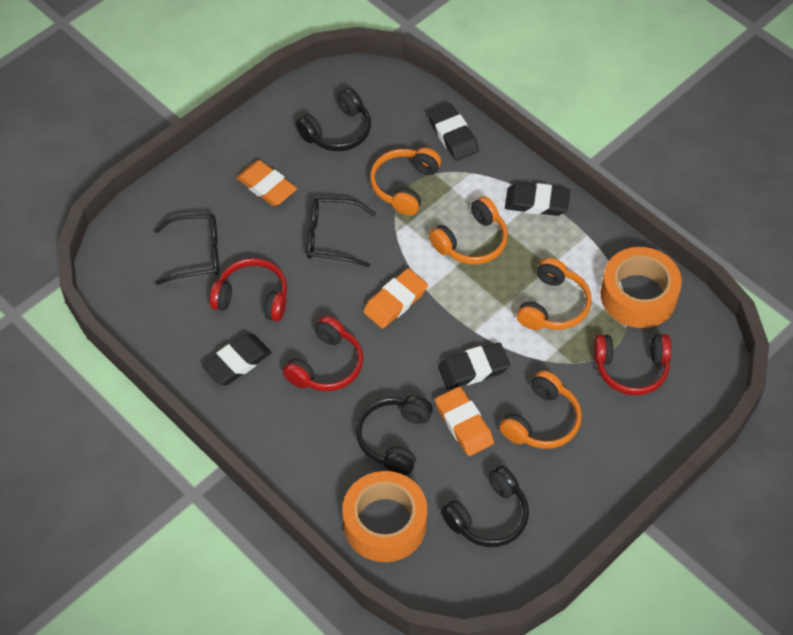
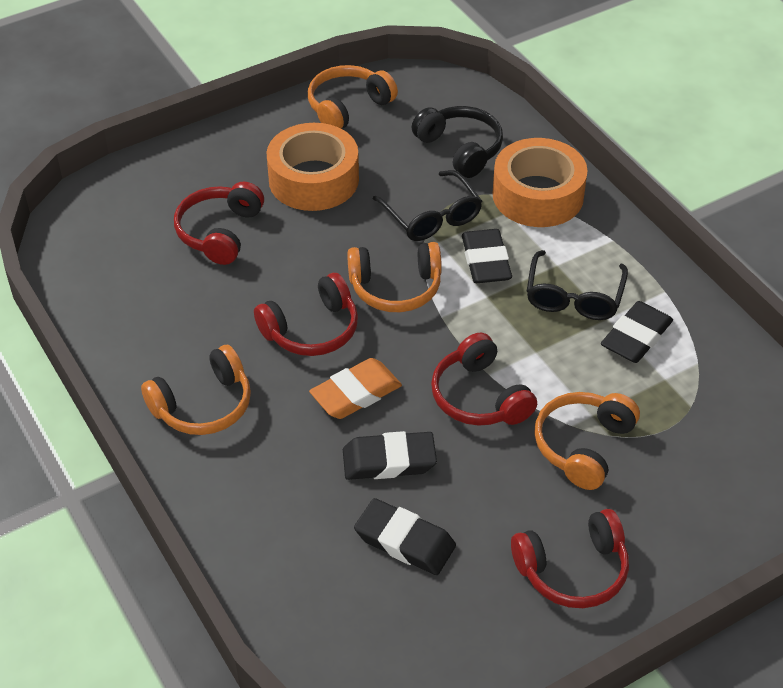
black headphones: [296,88,371,151] [356,396,433,475] [441,465,529,547] = 3 -> [412,106,503,178] = 1
orange eraser: [236,160,297,206] [363,268,428,329] [435,387,494,456] = 3 -> [309,358,402,419] = 1
red headphones: [209,258,287,322] [283,316,363,391] [593,334,671,395] = 3 -> [174,182,264,265] [254,273,358,356] [431,333,537,426] [511,509,629,608] = 4

